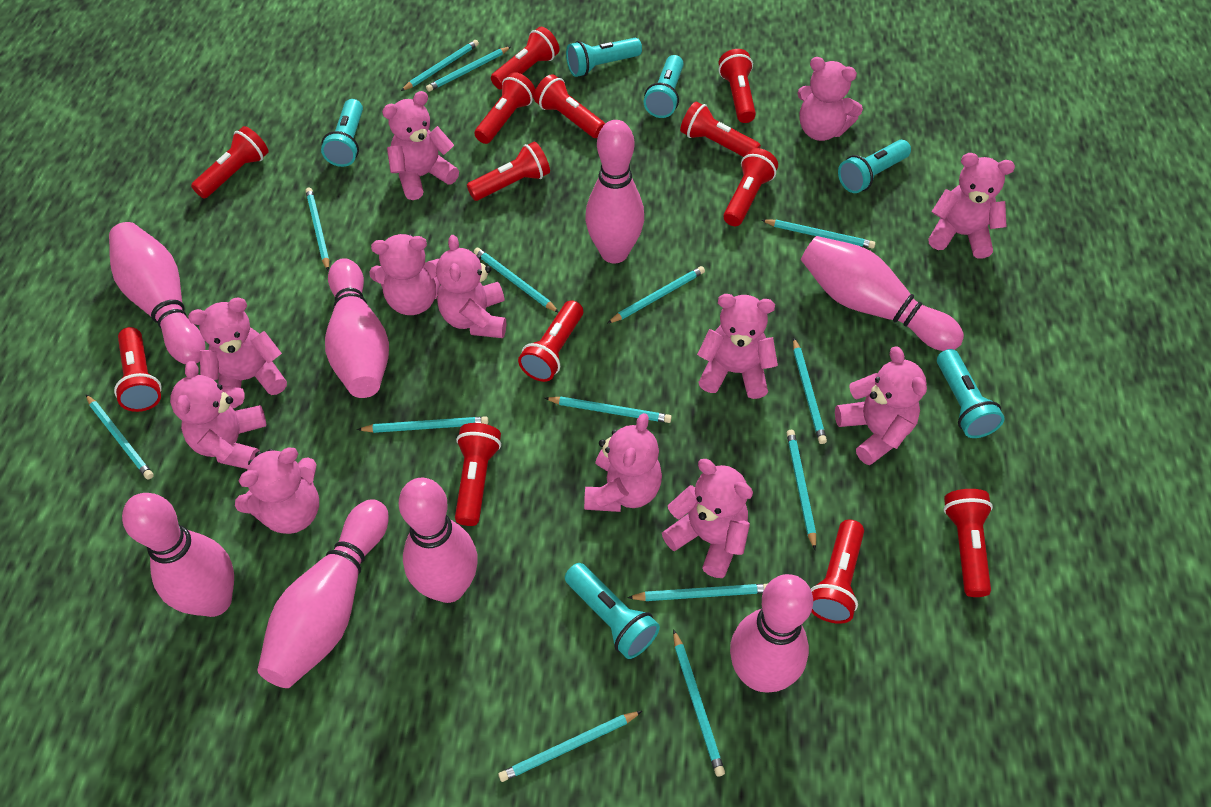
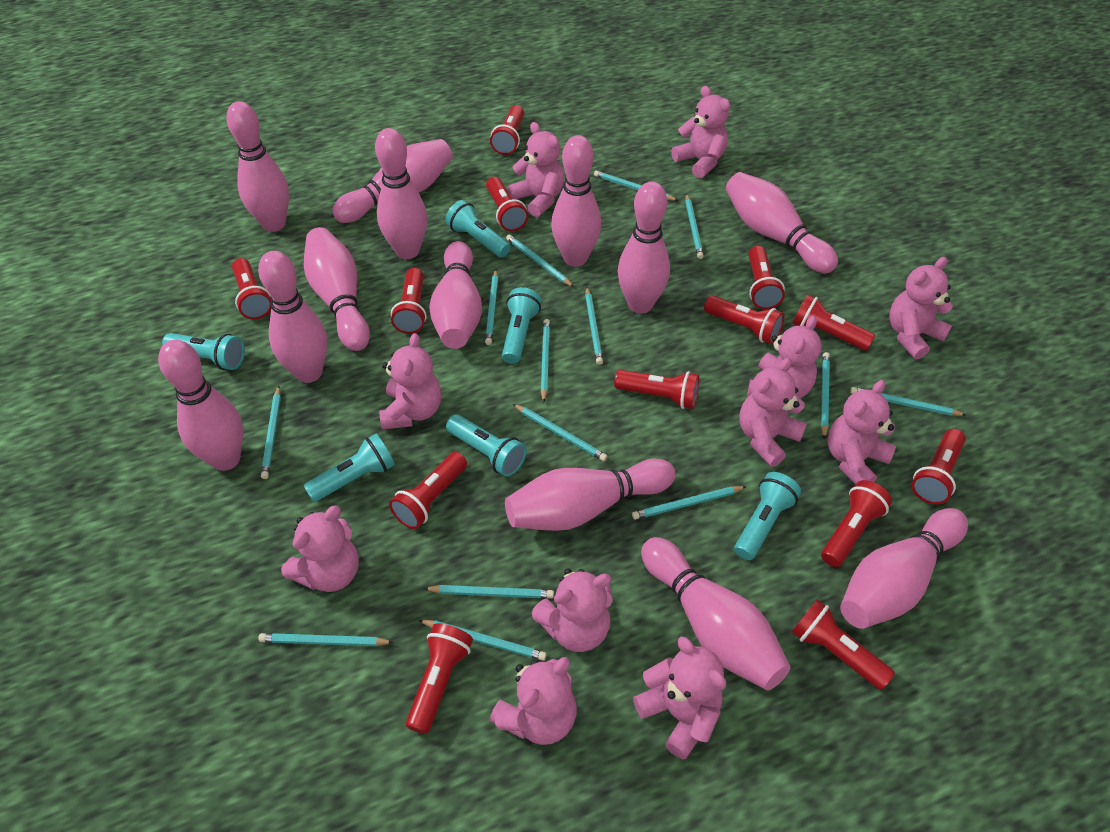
pink bowling pin: [109,222,205,365] [122,493,234,617] [257,499,389,688] [325,258,389,398] [399,478,478,603] [585,120,644,263] [730,574,813,693] [801,236,964,351] = 8 -> [158,340,243,471] [227,101,289,232] [258,251,328,383] [304,227,370,351] [332,139,453,223] [375,128,427,259] [429,241,482,349] [505,459,676,531] [551,135,601,267] [618,181,670,314] [641,537,791,690] [726,172,838,274] [840,508,968,629] = 13
pink teddy bear: [170,361,266,469] [188,297,287,408] [235,448,319,534] [369,234,440,315] [382,91,459,200] [436,235,506,338] [584,413,662,512] [662,459,753,578] [697,294,778,399] [797,57,863,141] [835,346,927,465] [928,153,1015,259] = 12 -> [281,506,359,592] [379,333,441,430] [490,657,577,745] [508,122,564,217] [532,568,613,652] [633,636,726,760] [671,86,730,178] [739,358,807,467] [747,316,822,399] [827,380,896,484] [889,257,953,360] = 11

